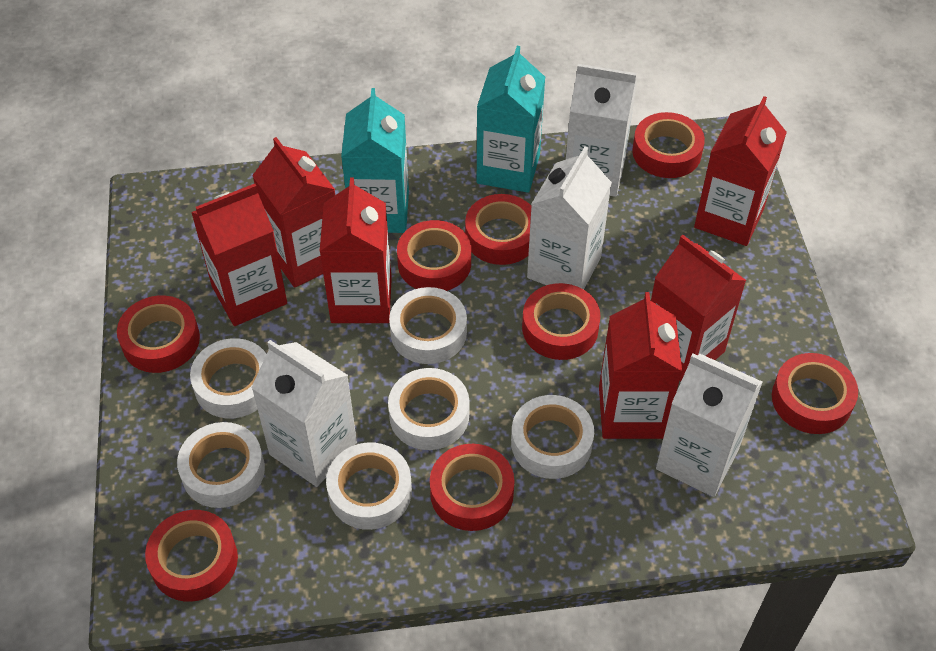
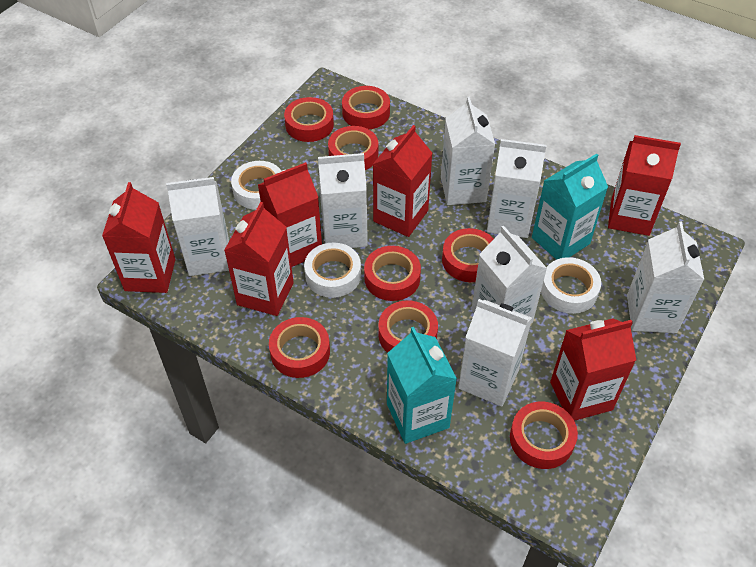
white carton: [251,340,357,487] [527,147,612,289] [566,64,637,197] [656,354,763,497] = 4 -> [166,177,229,276] [318,153,368,248] [441,97,495,205] [458,299,532,407] [472,225,547,323] [487,139,546,238] [627,221,704,333] = 7
white tape: [177,422,265,508] [190,338,266,418] [326,443,412,530] [388,368,469,450] [389,287,467,364] [511,395,594,479] = 6 -> [231,161,281,210] [304,243,361,298] [541,257,601,314] = 3

